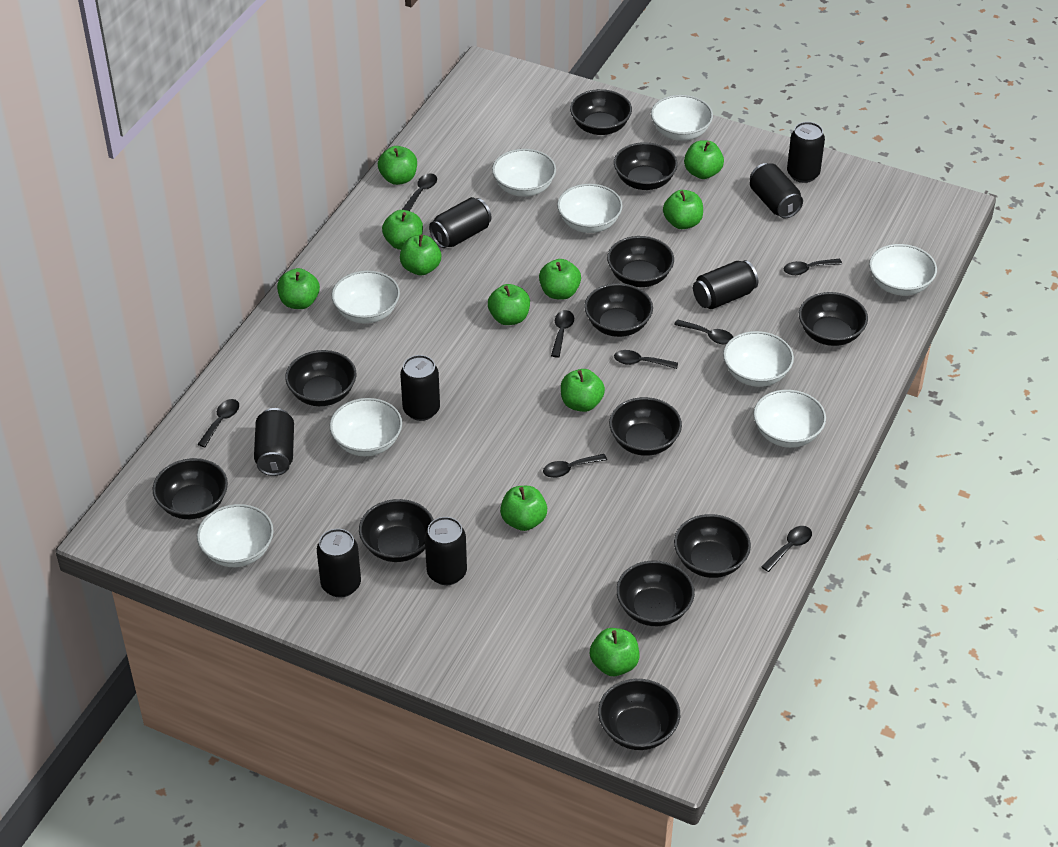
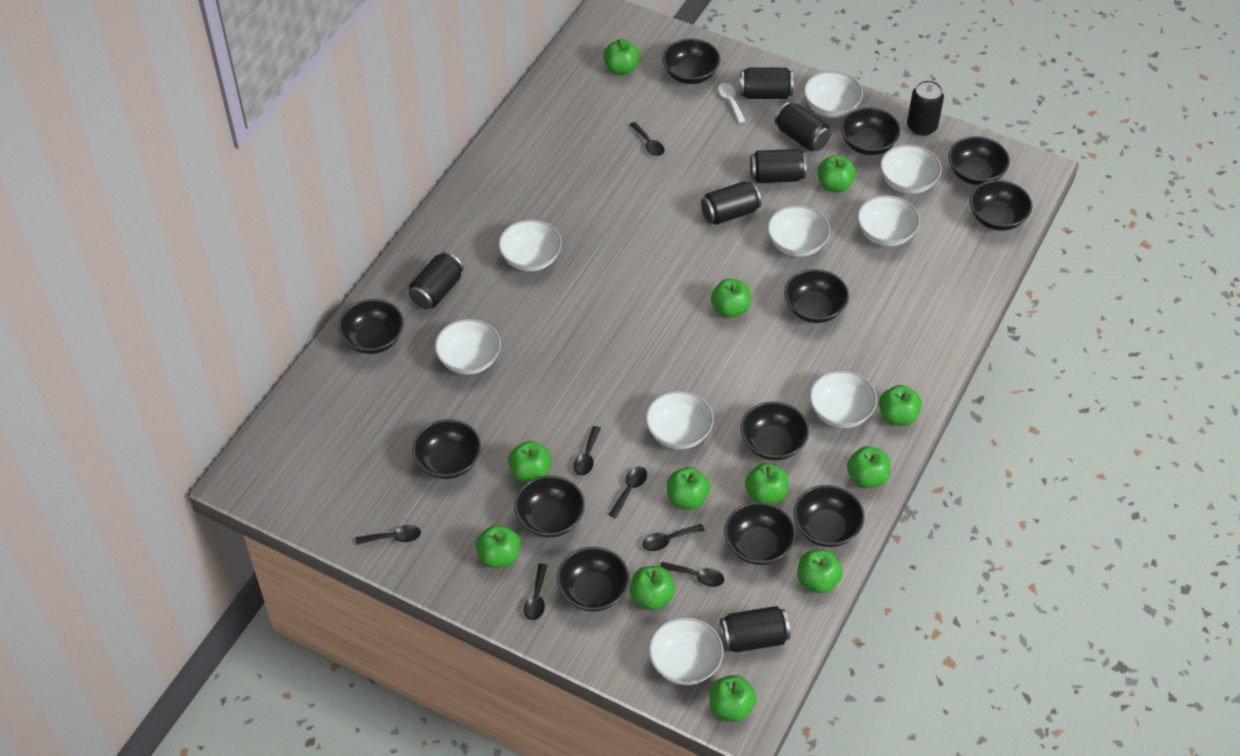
black can: [254,408,294,476] [317,529,361,598] [400,355,440,421] [425,517,467,585] [429,197,492,248] [693,260,758,309] [750,163,803,219] [787,122,825,183] = 8 -> [409,252,463,309] [701,181,761,225] [720,606,790,652] [740,68,794,99] [750,149,807,183] [775,102,831,151] [907,80,944,136] = 7
black spoon: [198,399,239,447] [402,173,437,211] [543,454,607,478] [551,310,574,357] [614,350,678,369] [674,320,733,345] [761,526,812,572] [783,259,842,275] = 8 -> [356,525,421,545] [524,563,547,620] [573,426,601,476] [608,467,647,518] [630,122,665,156] [643,524,705,551] [660,562,724,587] = 7
green apple: [277,268,320,309] [378,146,417,185] [382,210,423,250] [400,235,441,275] [488,284,530,325] [500,486,547,531] [539,259,581,300] [561,369,605,412] [590,628,639,676] [663,190,703,229] [684,140,724,179] = 11 -> [476,525,520,568] [508,441,552,483] [603,39,640,75] [630,566,675,610] [667,467,710,510] [710,675,757,722] [711,279,751,318] [745,463,788,504] [797,550,842,594] [817,155,856,192] [847,446,890,488] [879,385,922,426] = 12
white spoon: none = 0 -> [718,83,745,123] = 1

